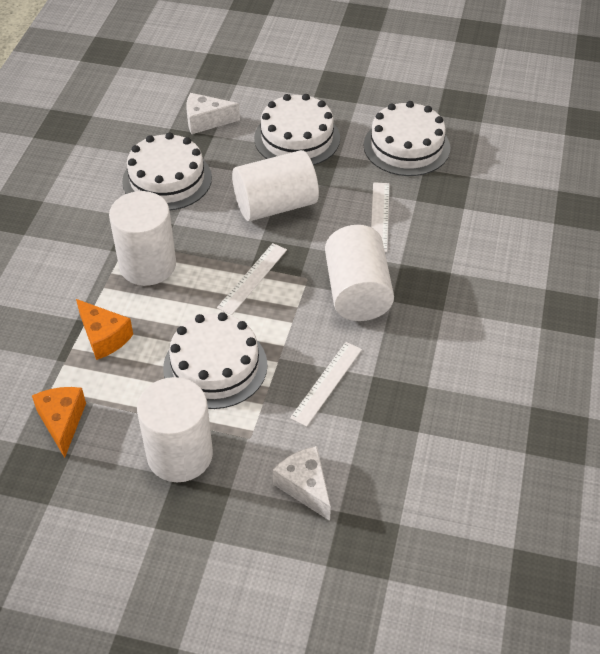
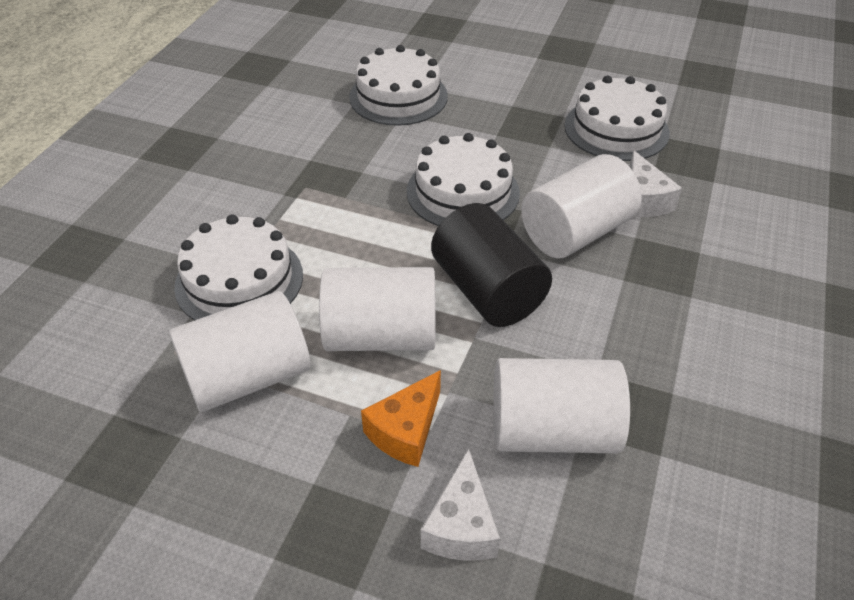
black cylinder: none = 0 -> [431,203,552,327] = 1
orange cheese: [32,387,86,458] [76,299,133,360] = 2 -> [361,370,441,467] = 1
white ruler: [217,243,287,315] [290,342,362,427] [371,182,390,252] = 3 -> none = 0

